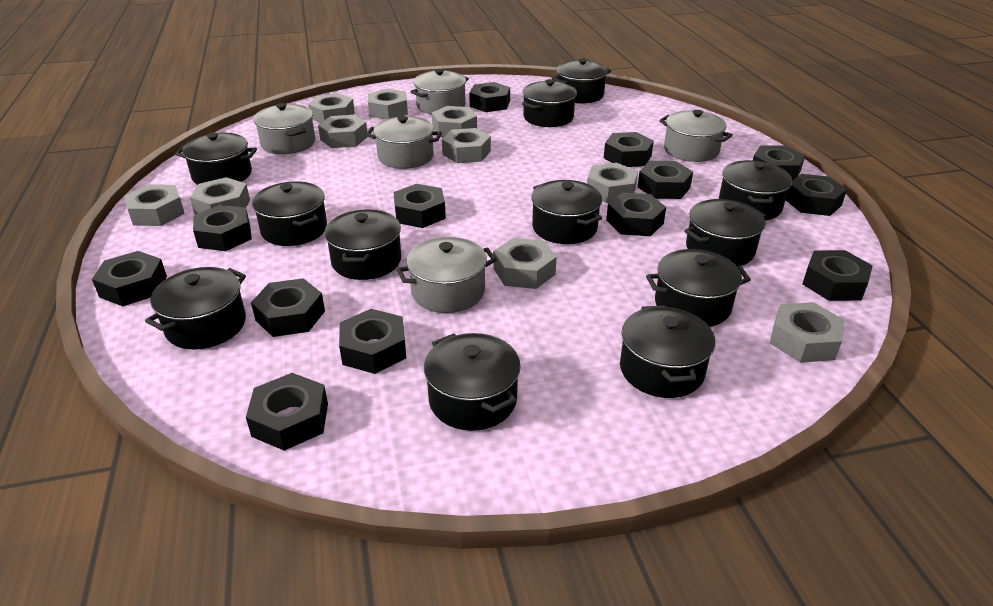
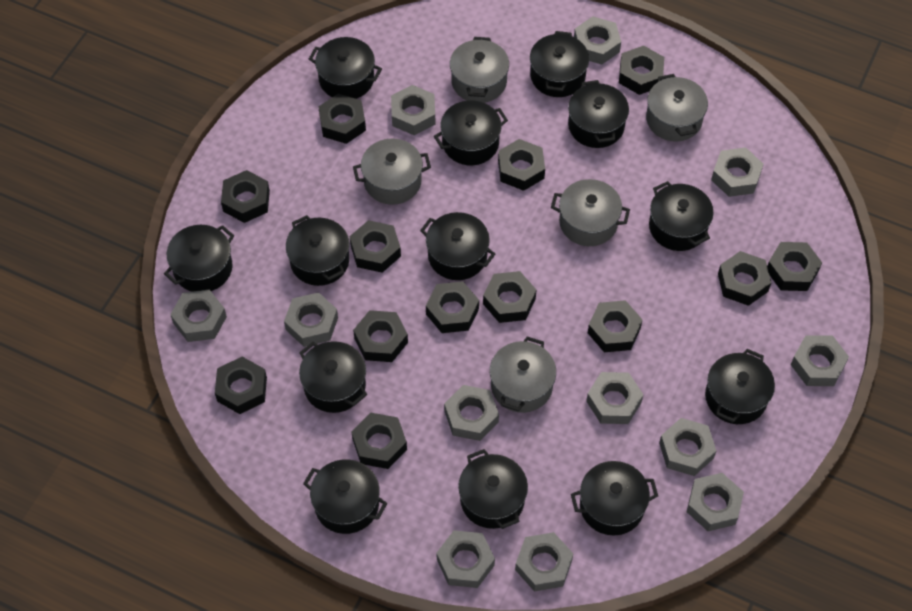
black pot: [145,267,246,349] [175,133,257,185] [252,181,327,246] [324,210,401,280] [424,333,521,431] [522,79,577,127] [531,180,602,244] [552,58,611,103] [620,305,715,398] [646,249,751,327] [684,199,766,266] [719,160,792,220] = 12 -> [164,225,234,292] [286,215,349,286] [299,341,367,413] [303,459,388,534] [309,37,382,99] [420,212,495,280] [434,100,508,165] [458,449,528,529] [530,31,589,97] [568,80,629,148] [571,461,658,536] [649,181,714,251] [705,349,775,424] = 13
grey nut: [124,184,185,226] [190,177,250,215] [308,93,355,123] [318,115,367,148] [368,89,408,119] [432,106,477,137] [442,128,491,163] [493,238,556,289] [587,163,638,203] [770,302,845,363] = 10 -> [170,290,227,342] [284,292,338,347] [391,85,435,135] [436,530,495,588] [444,385,499,441] [515,532,573,591] [574,16,621,65] [586,372,643,424] [659,418,716,476] [687,473,744,531] [711,147,763,197] [791,335,849,386] = 12

